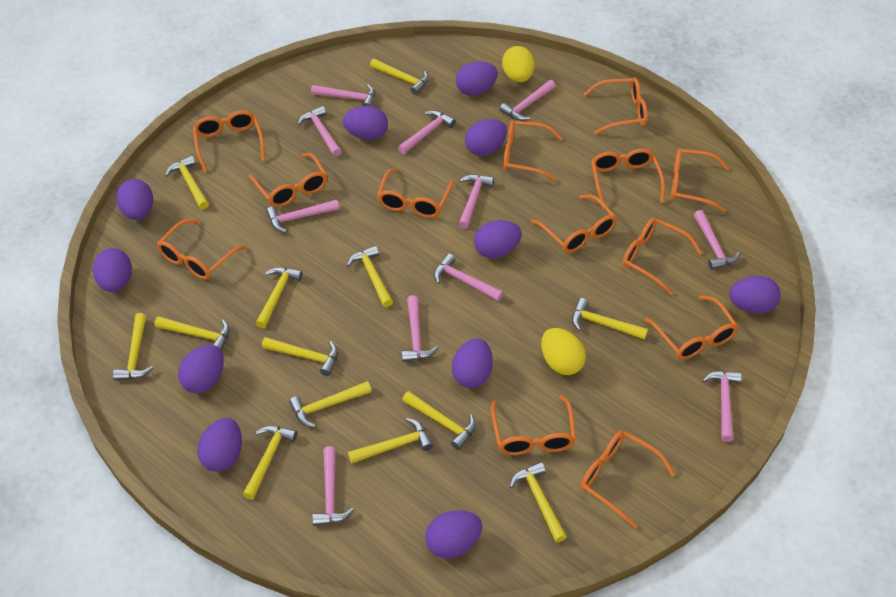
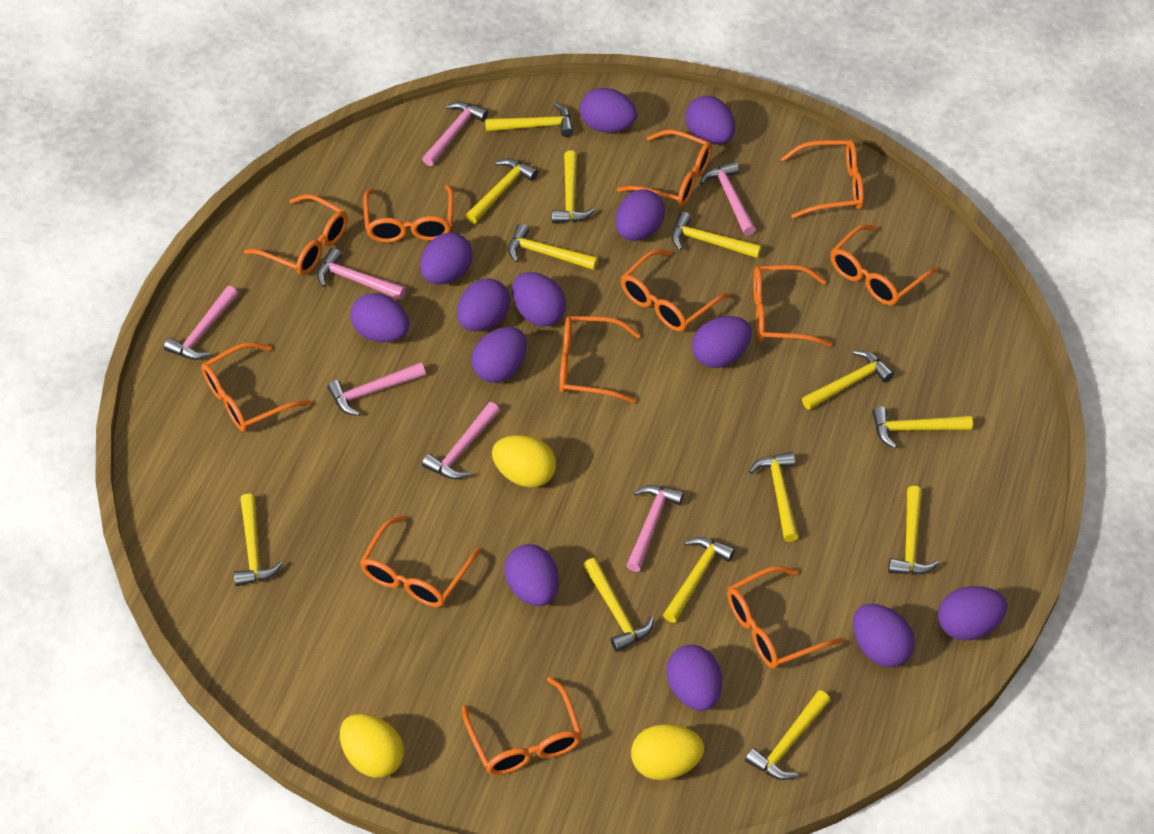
orange glasses: [157,219,246,280] [193,110,265,172] [249,153,327,207] [377,169,454,218] [491,395,576,455] [503,120,563,181] [531,195,617,253] [580,430,675,529] [584,78,647,134] [591,149,665,209] [622,218,702,295] [645,295,739,360] [671,148,729,212] = 13 -> [201,342,311,432] [244,194,348,275] [360,515,481,607] [363,185,453,243] [462,677,582,775] [560,316,640,403] [617,130,712,207] [621,250,730,332] [727,566,843,669] [754,265,832,347] [781,140,864,219] [830,225,938,305] = 12
pink hammer: [266,199,339,233] [298,106,342,156] [311,85,375,106] [312,446,354,526] [398,110,456,154] [401,295,439,362] [434,254,503,301] [458,174,494,229] [499,80,555,121] [694,210,740,270] [702,371,742,442] = 11 -> [164,286,238,360] [317,248,406,300] [327,362,426,416] [422,102,488,166] [422,402,500,479] [626,485,684,572] [700,161,756,236] = 7
purple egg: [93,248,132,292] [116,179,153,220] [178,345,224,393] [197,418,242,472] [343,106,388,140] [425,510,482,559] [452,338,493,388] [456,61,498,96] [465,119,507,156] [474,220,522,259] [729,276,781,314] = 11 -> [350,293,409,342] [420,232,473,285] [457,278,510,332] [471,327,527,383] [504,544,559,606] [512,272,566,327] [580,88,637,133] [615,189,665,241] [666,645,722,711] [685,96,735,144] [692,316,752,368] [853,604,915,667] [938,586,1007,641] = 13
yellow egg: [502,46,535,82] [541,328,586,375] = 2 -> [340,714,404,778] [492,435,556,488] [631,724,704,780] = 3

